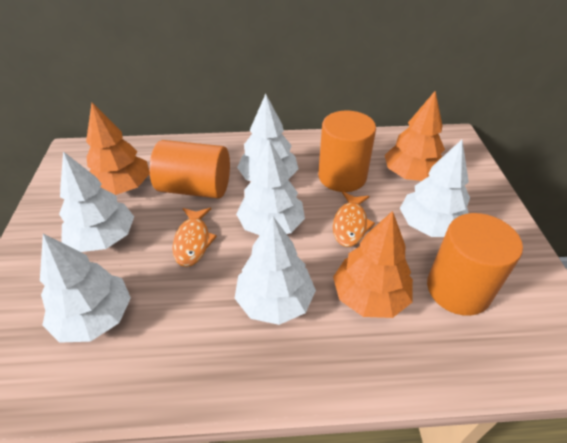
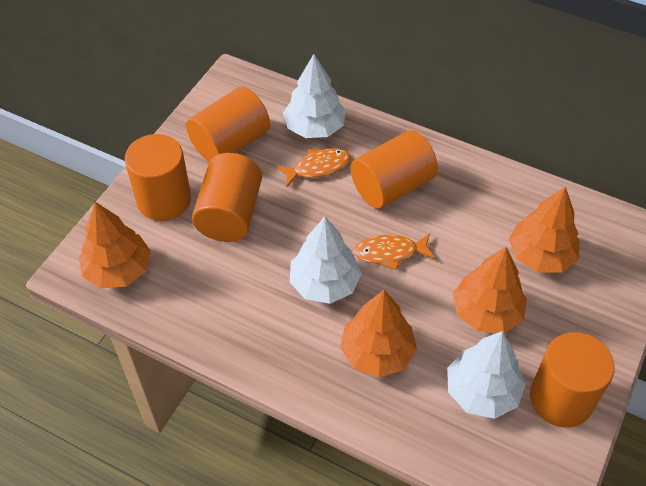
orange cylinder: [149,140,230,199] [318,110,376,192] [427,213,523,316] = 3 -> [125,134,191,221] [186,87,270,162] [192,153,262,242] [351,130,438,209] [530,332,615,427] = 5
orange tree: [86,103,150,195] [333,211,413,318] [385,91,445,181] = 3 -> [79,202,151,289] [340,290,417,377] [453,247,527,333] [509,187,579,273] = 4
white tree: [40,234,131,343] [59,152,134,252] [235,216,316,325] [236,139,305,235] [237,94,298,181] [400,140,470,237] = 6 -> [283,54,346,138] [289,217,362,304] [447,331,526,419] = 3

